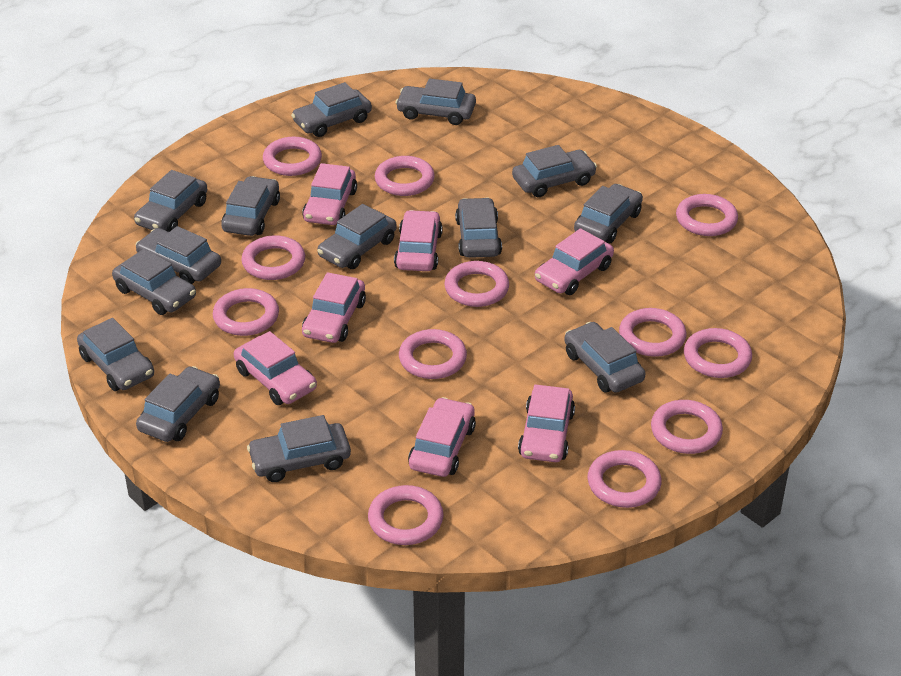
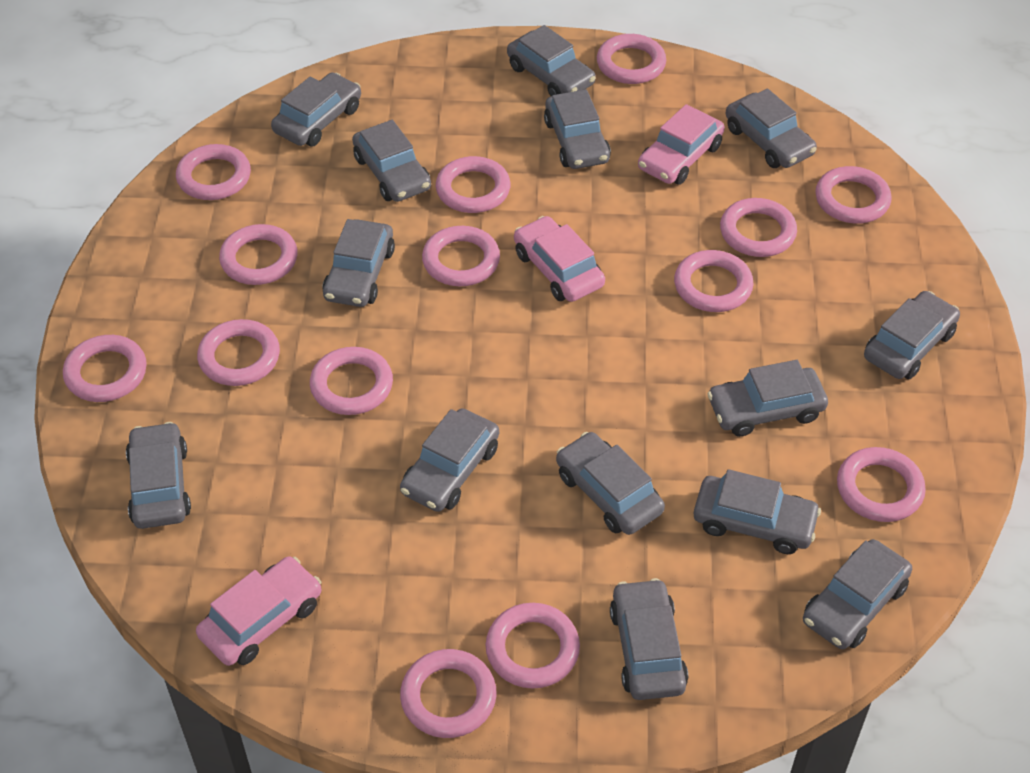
pink car: [234,331,317,405] [302,163,357,225] [302,272,366,343] [394,210,443,271] [408,397,476,477] [518,384,575,462] [535,228,614,295] = 7 -> [196,556,321,666] [514,216,605,302] [638,104,725,185] = 3
pink ring: [213,288,279,336] [241,235,305,280] [263,137,322,176] [368,485,444,545] [375,156,435,196] [399,329,467,379] [444,261,509,307] [588,450,662,508] [619,308,686,357] [651,400,723,454] [676,194,738,236] [684,328,752,378] = 12 -> [63,335,147,402] [176,144,251,200] [197,319,280,386] [219,224,298,285] [310,347,393,415] [400,649,497,738] [422,226,500,286] [436,156,510,213] [485,603,580,689] [597,34,666,84] [674,250,754,312] [720,198,797,257] [815,166,892,223] [837,447,926,522] = 14

